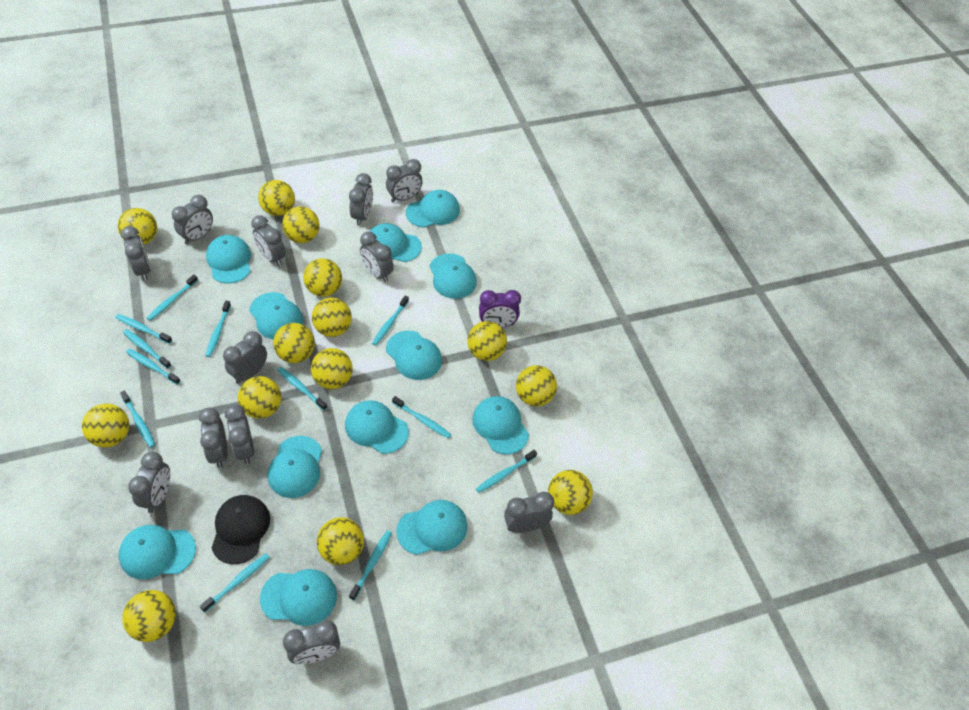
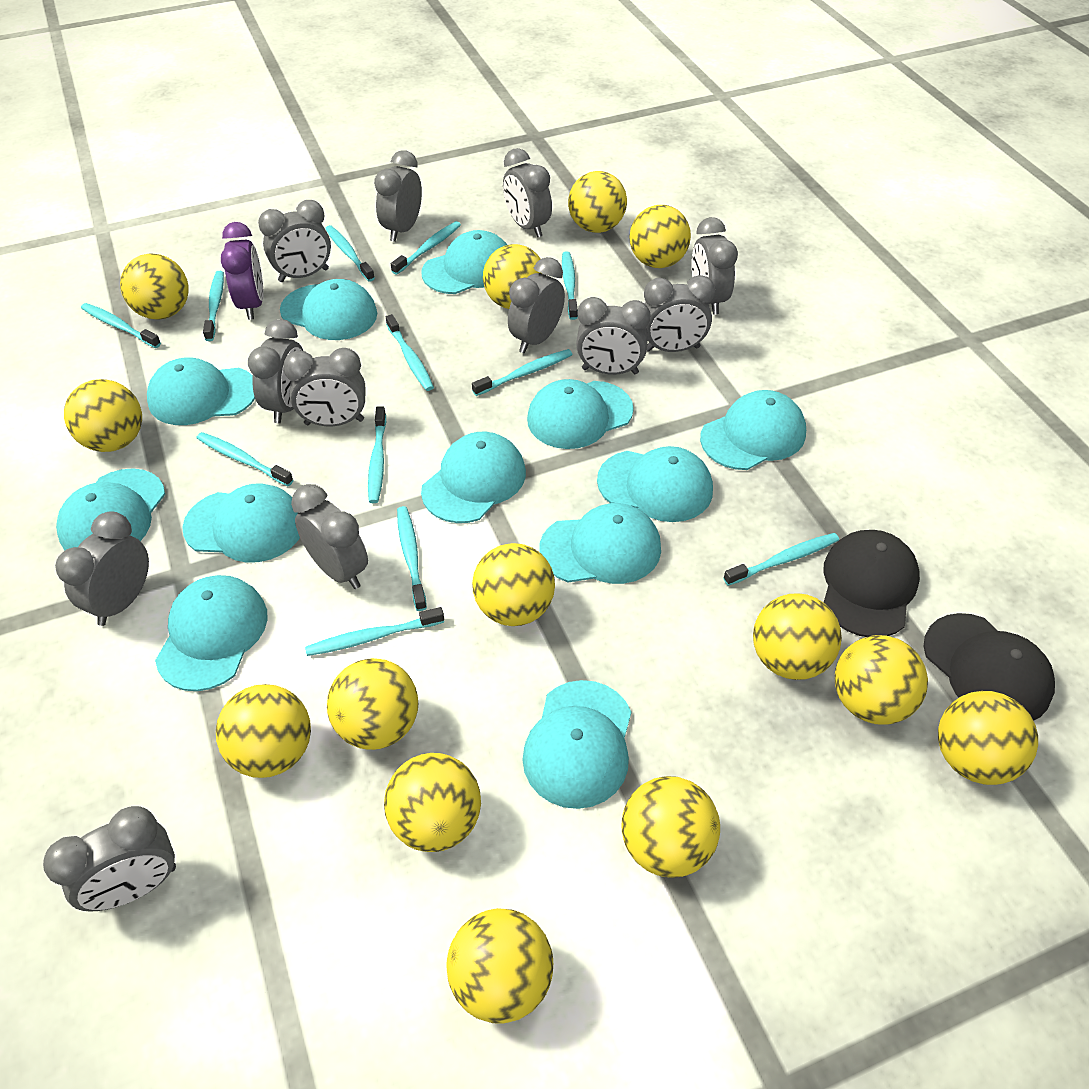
black cap: [212,495,270,564] = 1 -> [823,530,920,637] [924,613,1055,721] = 2

